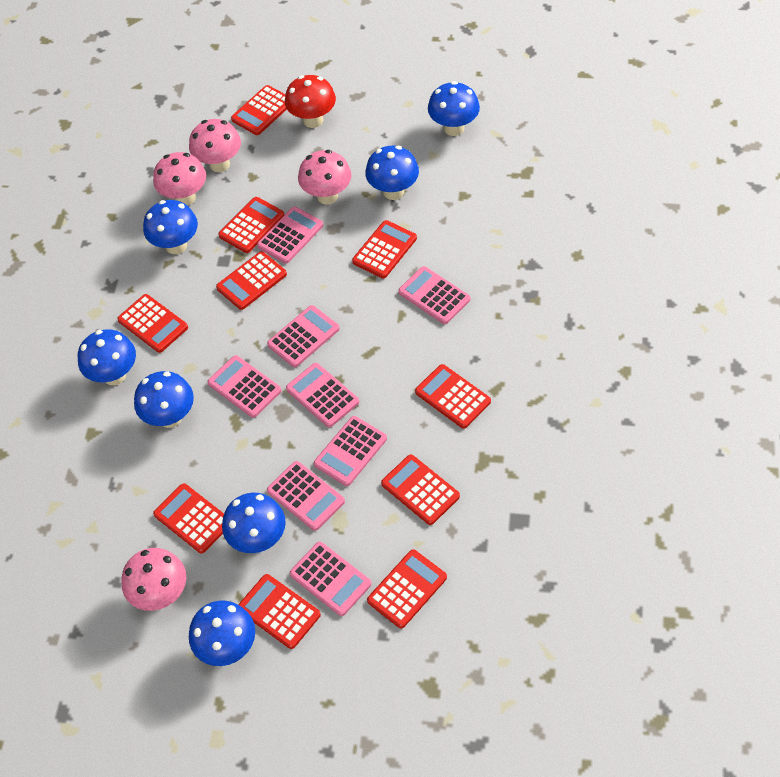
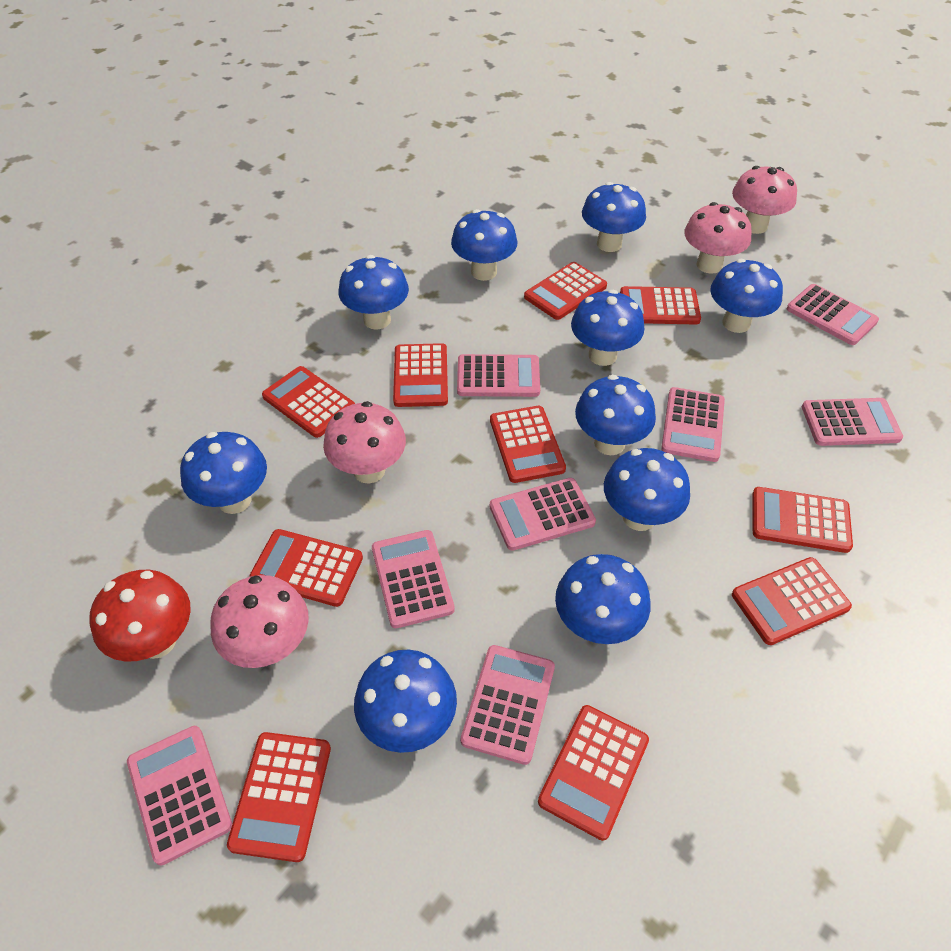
blue mushroom: [78,329,136,385] [134,371,194,428] [143,200,198,254] [189,601,255,666] [222,493,286,553] [365,146,419,200] [428,81,480,136] = 7 -> [180,432,267,514] [339,255,409,330] [354,650,457,753] [451,209,517,281] [555,554,651,644] [571,290,644,366] [575,375,656,455] [582,182,646,252] [604,448,690,531] [710,259,783,333] = 10

